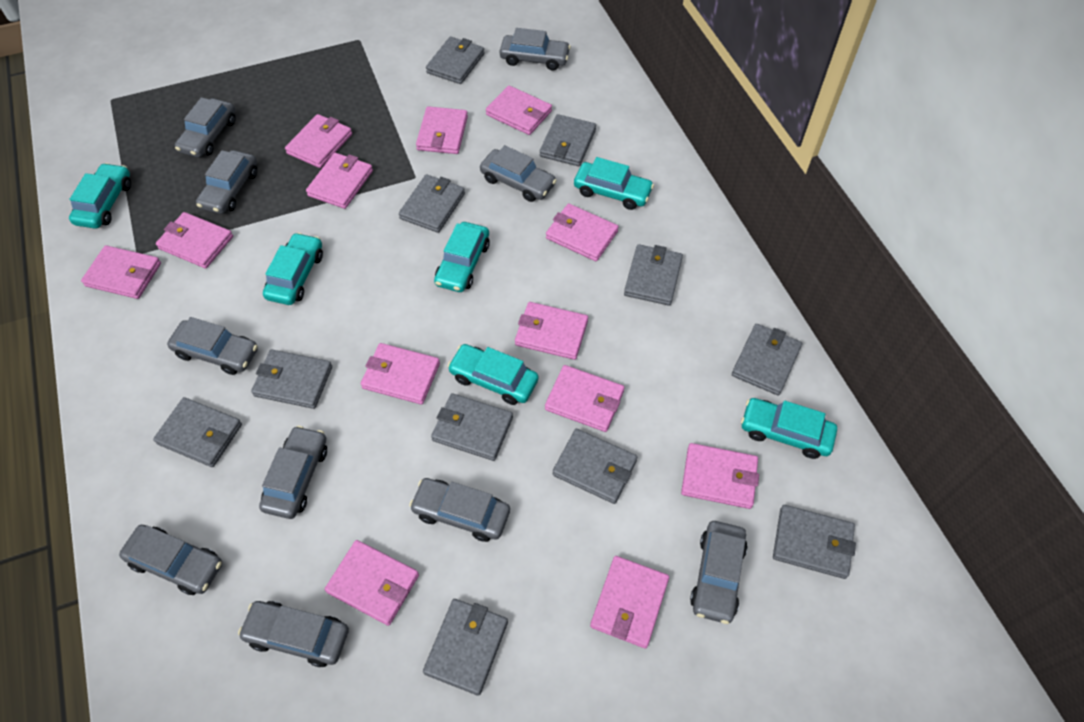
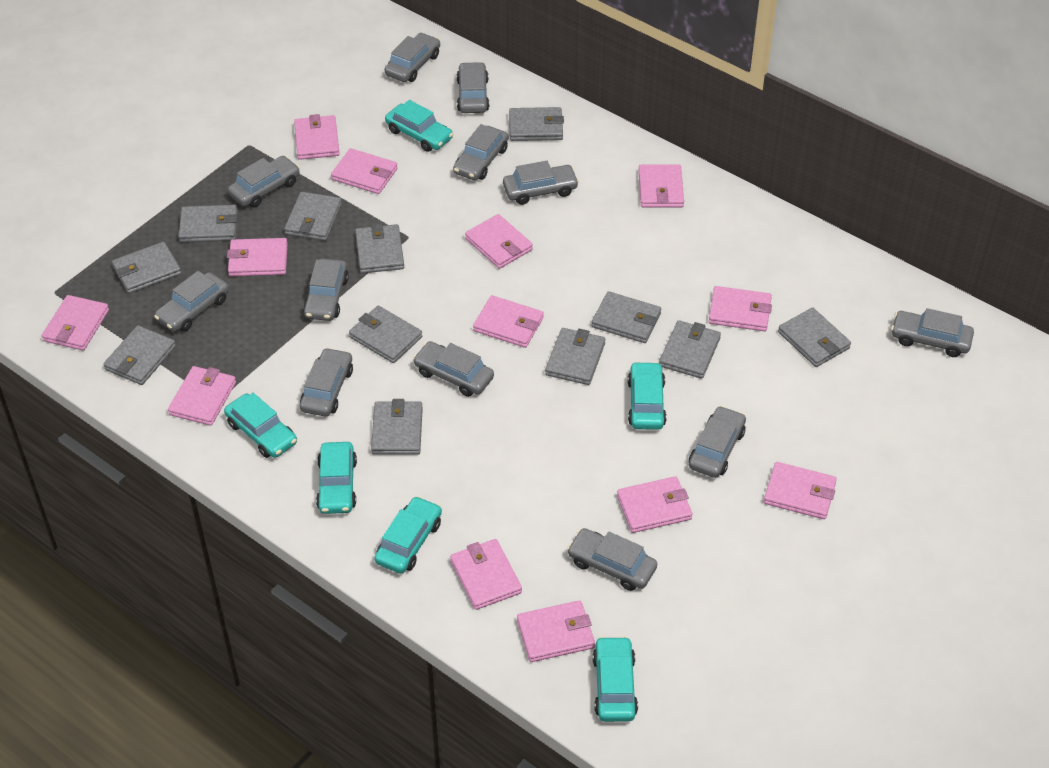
grey car: [119,525,222,595] [167,317,258,375] [175,97,236,158] [196,150,257,214] [238,601,349,667] [259,426,327,519] [409,478,510,542] [480,145,557,202] [500,28,571,71] [690,521,747,624] = 10 -> [154,271,229,332] [228,156,300,208] [300,348,353,416] [303,259,349,321] [384,33,440,82] [413,341,494,397] [453,124,508,180] [457,62,489,113] [503,161,579,205] [567,528,657,591] [689,406,746,478] [891,308,974,357] = 12
grey wallet: [153,397,242,467] [251,350,332,409] [399,174,465,233] [423,599,508,696] [426,37,485,84] [431,393,513,461] [540,114,596,166] [553,429,637,504] [624,244,683,306] [732,324,802,396] [773,505,856,579] = 11 -> [103,325,176,385] [112,242,181,294] [178,205,238,242] [284,192,342,241] [349,306,422,363] [355,223,404,273] [371,399,423,455] [509,107,564,141] [545,328,605,385] [592,291,661,343] [659,320,721,379] [778,308,851,367] = 12

